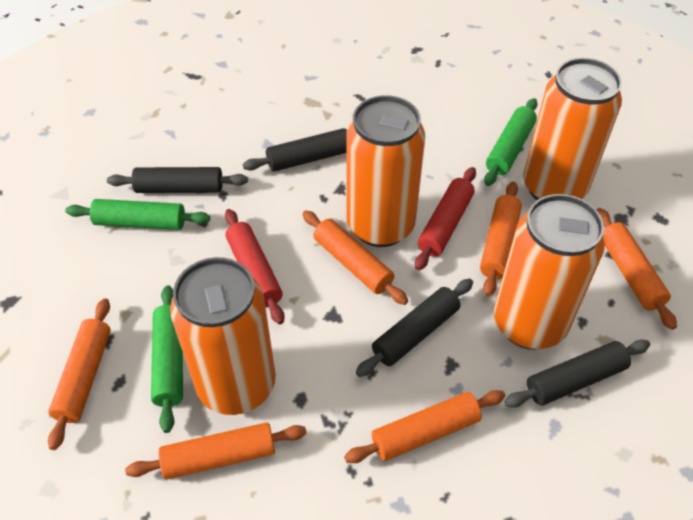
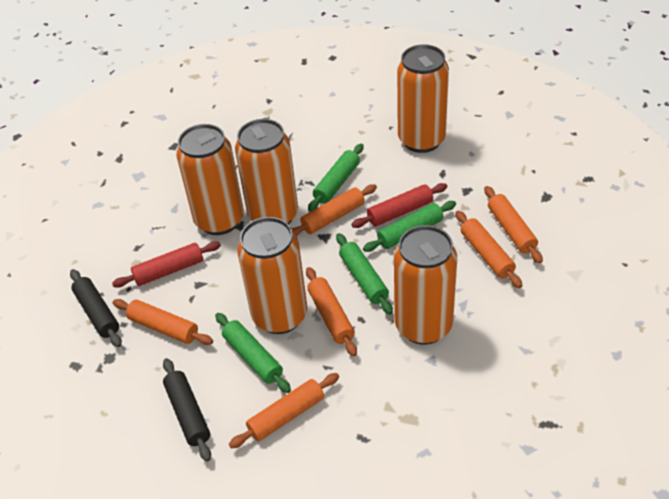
black rolling pin: [107,167,248,193] [243,128,347,172] [356,279,473,377] [504,340,650,407] = 4 -> [70,269,122,347] [163,358,211,462] = 2
green rolling pin: [65,199,210,230] [151,285,183,433] [484,98,538,186] = 3 -> [215,313,291,393] [308,144,364,212] [336,233,393,315] [363,201,456,252] = 4
orange can: [170,257,276,415] [347,95,425,247] [494,194,605,350] [523,58,622,200] = 4 -> [176,124,244,235] [235,119,298,224] [237,217,307,334] [394,225,457,345] [397,44,449,153] = 5

